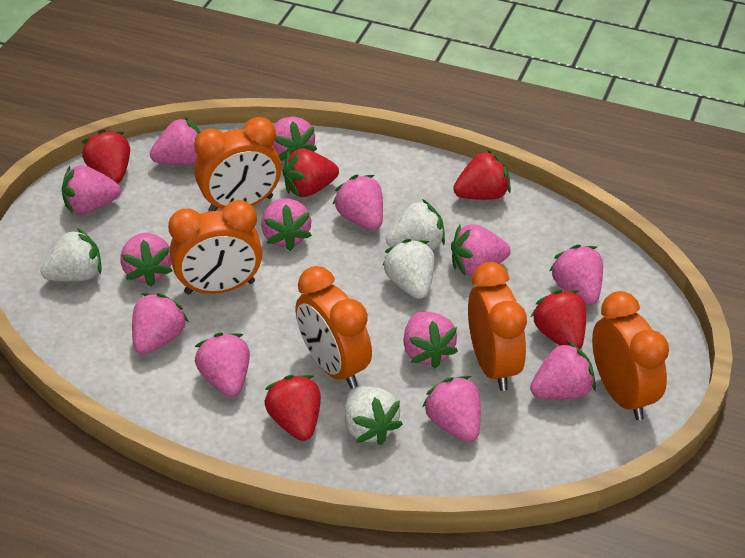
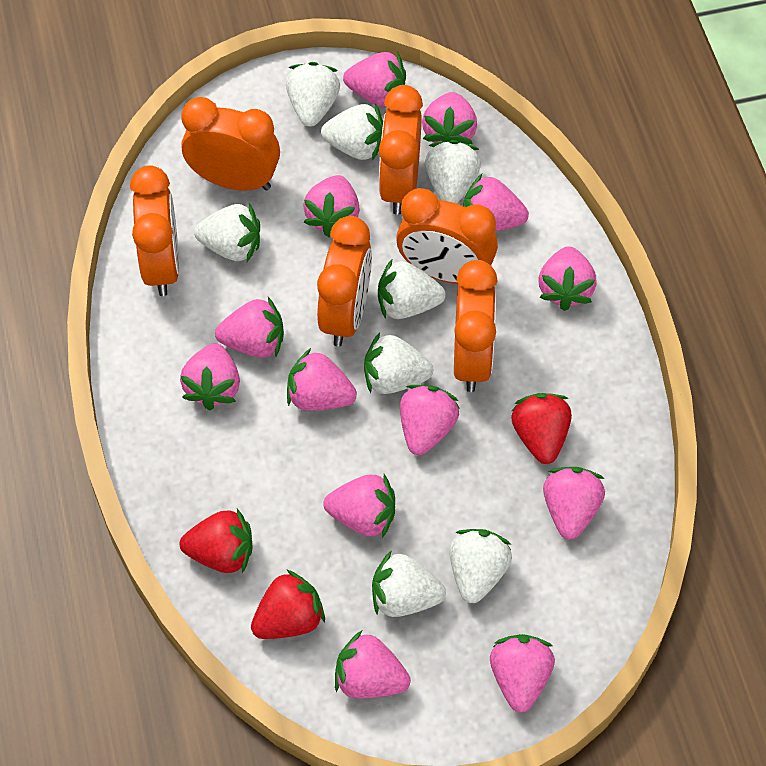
orange clock: [168,200,262,295] [194,117,281,212] [296,266,372,389] [468,262,527,391] [592,291,669,420] = 5 -> [130,165,179,296] [181,97,280,191] [317,216,372,347] [379,85,423,215] [396,188,498,284] [454,260,498,392] = 6
red strawberry: [82,129,130,183] [264,375,321,441] [283,148,339,197] [453,150,511,200] [531,289,586,349] = 5 -> [180,509,253,574] [251,569,325,639] [511,393,572,464] = 3
white strawberry: [40,228,102,282] [345,386,403,445] [382,239,435,299] [386,199,445,250] = 4 -> [194,203,260,262] [286,62,340,127] [321,103,383,161] [364,332,433,394] [372,550,446,617] [378,259,446,319] [425,140,481,204] [449,529,512,603] = 8

